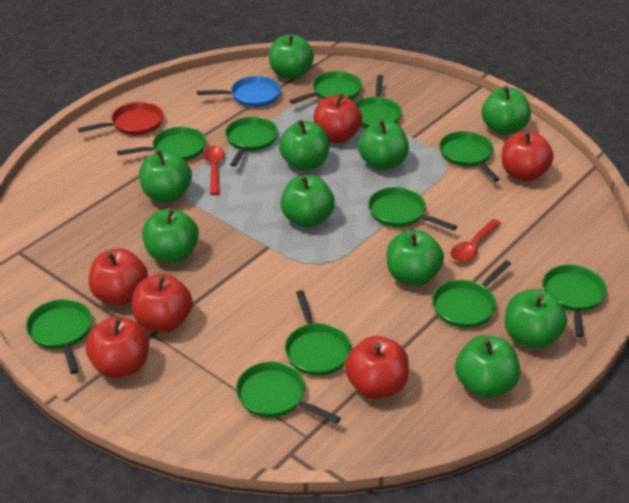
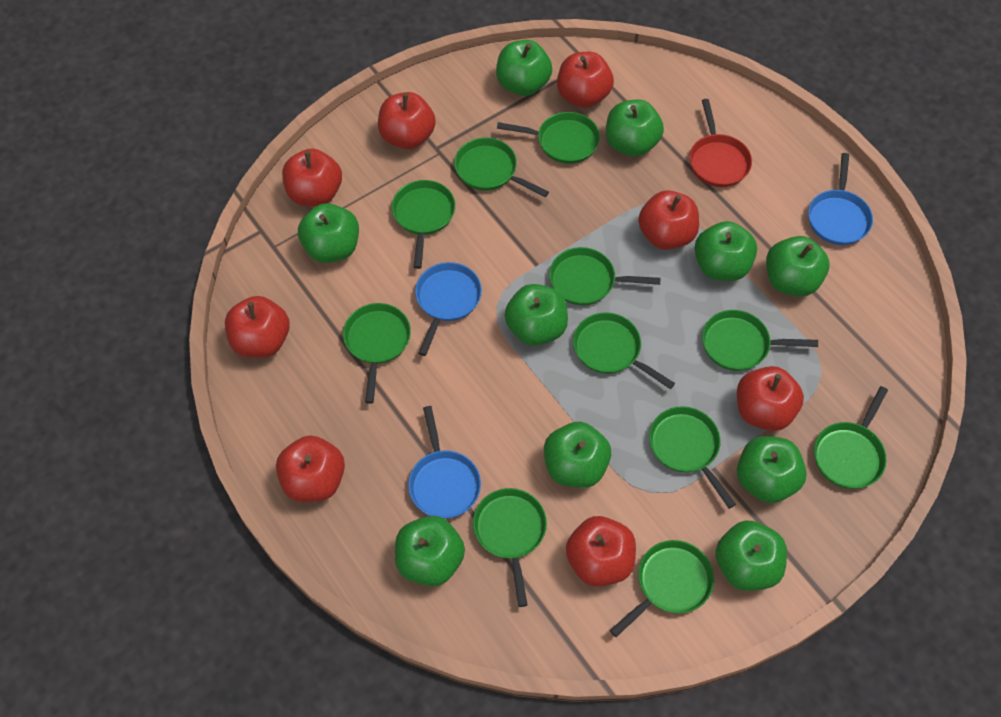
blue pan: [197,76,281,107] = 1 -> [408,406,481,519] [415,262,482,356] [808,153,873,245] = 3
red apple: [86,316,149,378] [89,248,148,306] [132,274,193,332] [314,93,362,143] [345,336,409,399] [502,131,554,182] = 6 -> [225,296,290,358] [276,435,345,502] [282,148,342,207] [378,92,436,149] [557,52,614,108] [566,516,636,587] [638,190,699,250] [737,366,804,431] = 8
red spoon: [203,146,225,195] [451,219,501,262] = 2 -> none = 0

